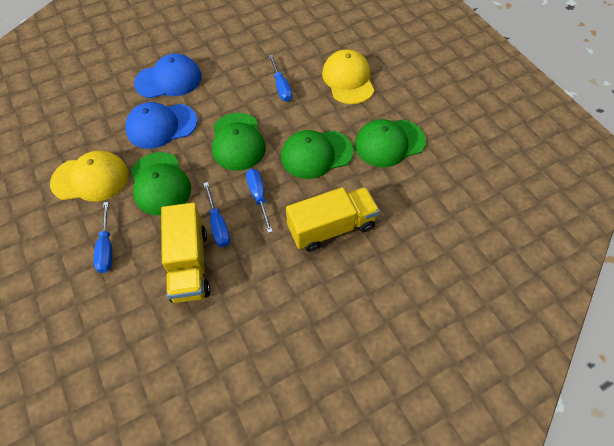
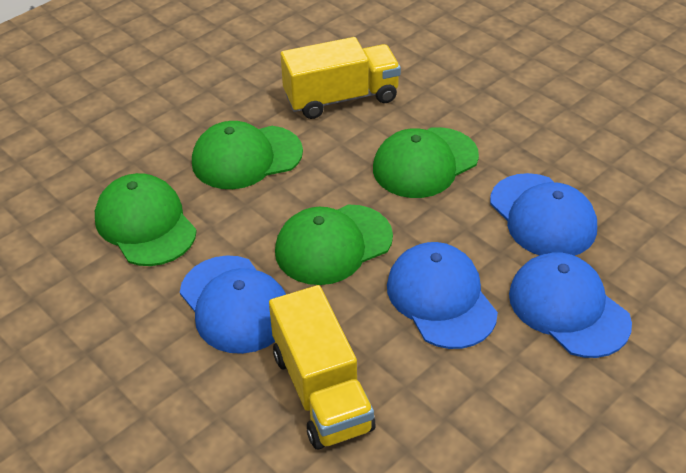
blue cap: [125,102,198,149] [134,53,202,98] = 2 -> [180,255,286,354] [387,242,498,349] [490,173,597,256] [509,252,632,358] = 4
blue screwdriver: [93,202,112,273] [203,182,230,247] [246,169,273,233] [269,55,292,102] = 4 -> none = 0
yellow cap: [50,151,129,202] [322,49,374,104] = 2 -> none = 0

